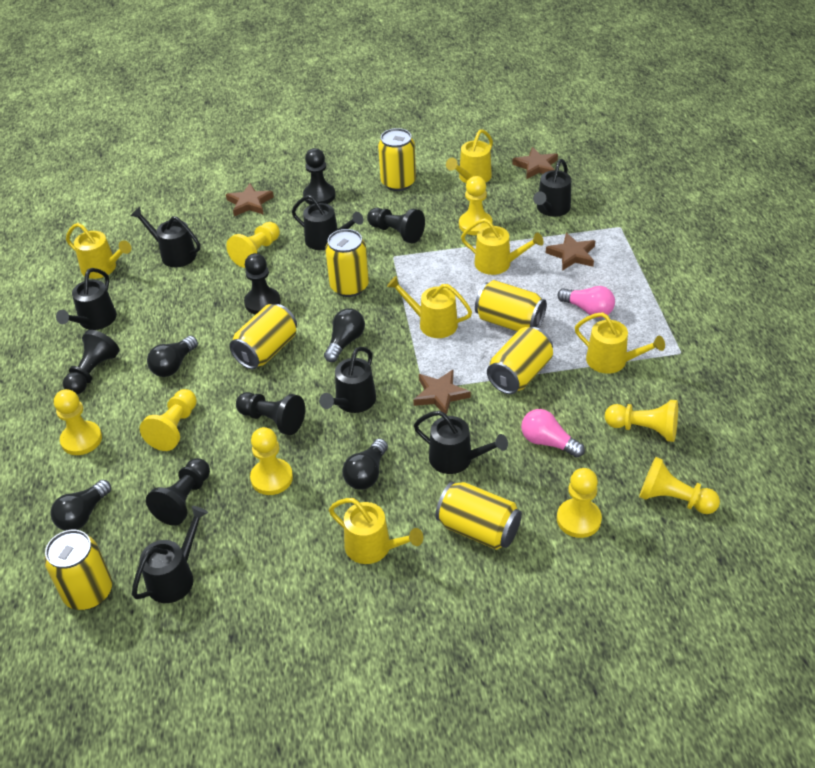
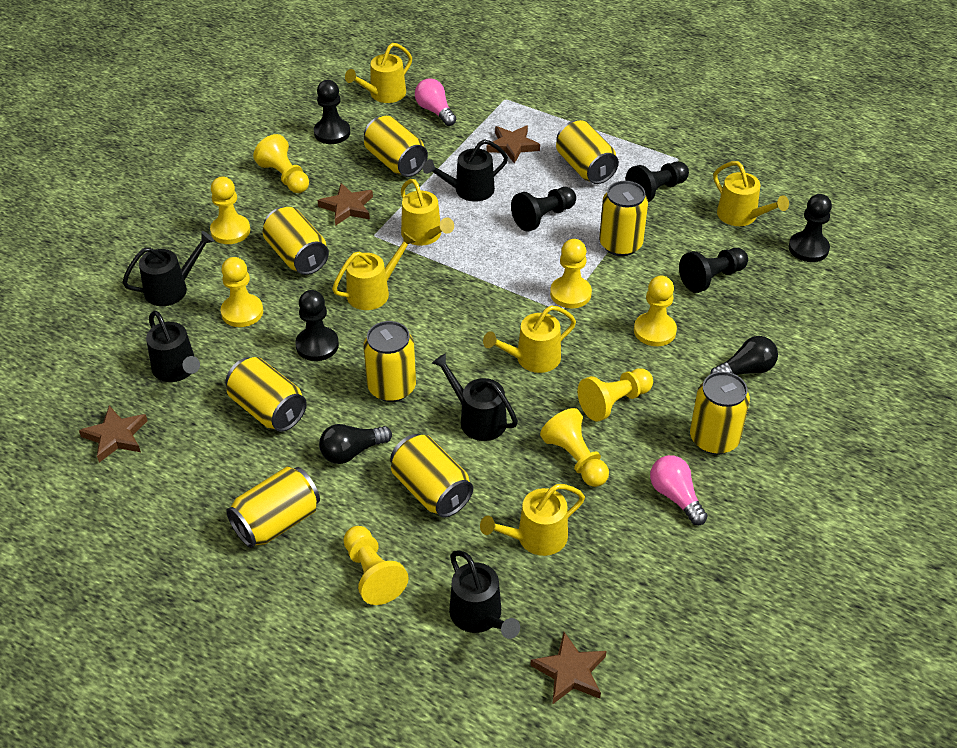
black light bulb: [51,480,111,531] [147,336,198,377] [324,308,365,362] [342,439,388,490] = 4 -> [319,424,392,464] [710,336,778,375] = 2
black watering can: [56,268,117,330] [131,207,201,267] [132,506,208,603] [292,195,363,250] [319,347,376,413] [414,411,508,474] [533,159,571,217] = 7 -> [122,231,214,306] [146,311,200,382] [423,139,508,202] [432,353,518,441] [449,550,520,639] = 5
yellow can: [44,530,112,610] [229,304,297,369] [325,229,369,297] [378,128,416,191] [436,482,522,550] [475,280,547,331] [487,327,553,394] = 7 -> [226,357,307,432] [226,467,320,548] [263,207,329,275] [363,321,416,402] [364,116,428,177] [390,434,473,518] [556,120,619,184] [599,181,648,256] [690,372,750,455] = 9

